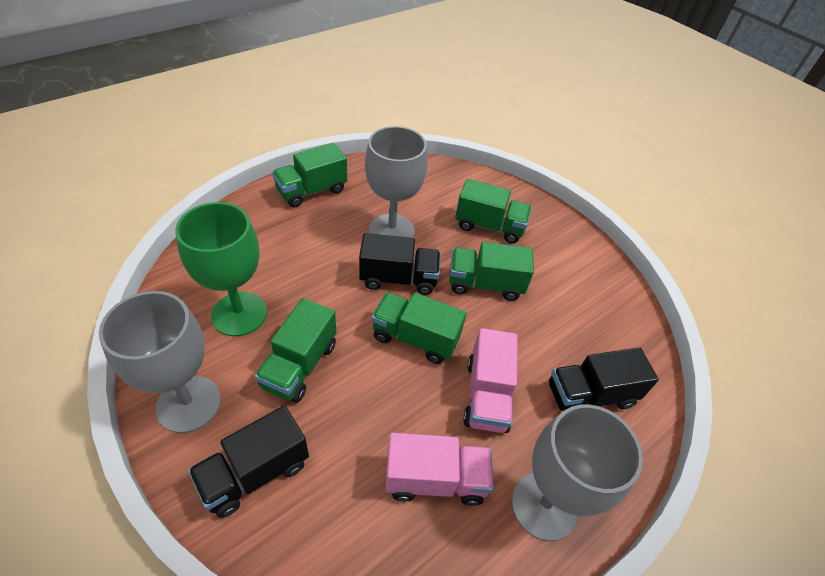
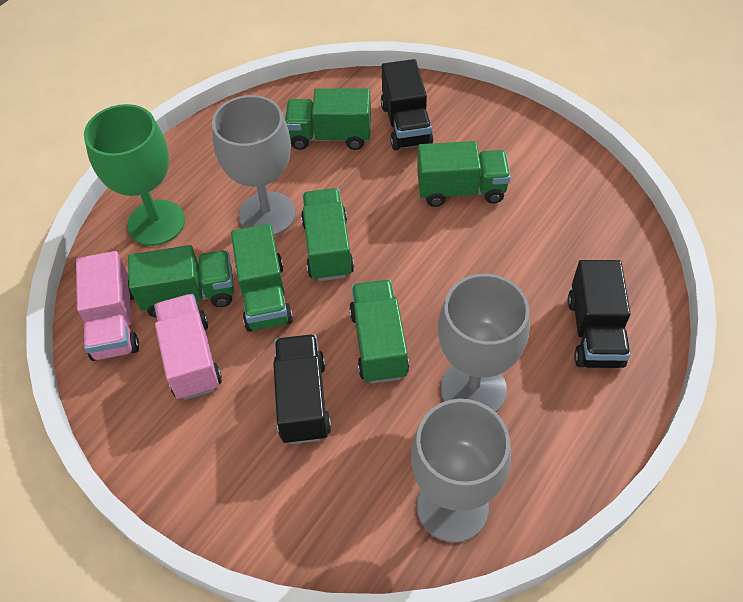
green truck: [255,298,336,403] [272,143,347,208] [371,292,467,364] [449,242,534,301] [455,179,532,244] = 5 -> [128,245,234,318] [231,224,293,332] [285,88,371,150] [301,188,354,281] [349,280,409,384] [417,141,511,207] = 6

